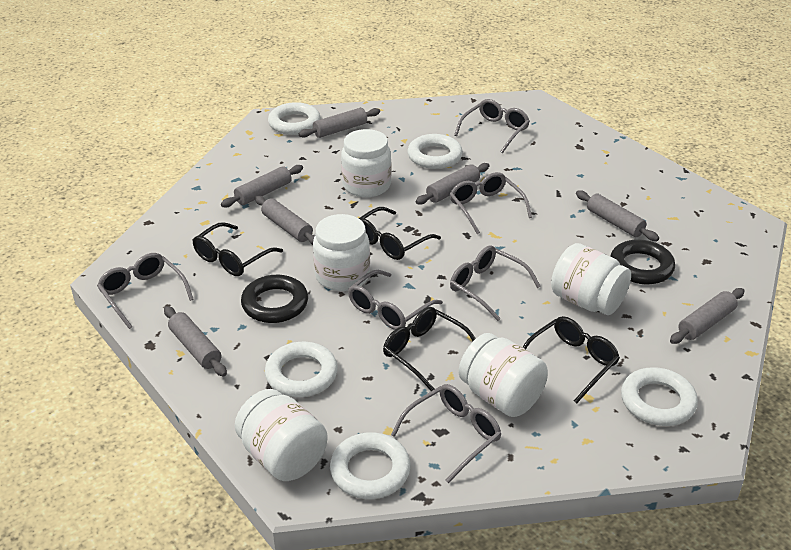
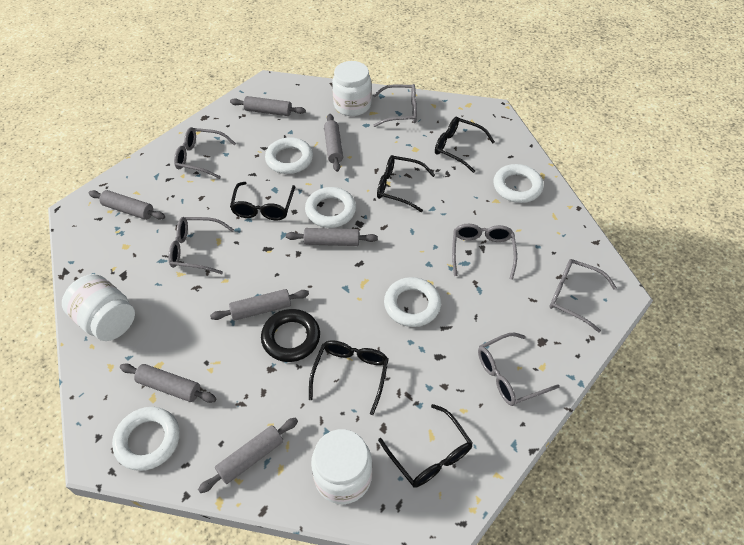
black glasses: [193,222,283,276] [359,207,441,260] [383,307,476,391] [523,316,620,403] = 4 -> [230,182,295,220] [309,340,389,415] [377,155,435,212] [378,404,473,488] [435,117,495,173] = 5
black ring: [241,275,308,323] [610,239,675,284] = 2 -> [261,309,320,362] = 1
white jar: [235,389,328,481] [313,214,370,291] [341,129,392,197] [459,333,548,417] [551,243,631,315] = 5 -> [62,274,135,341] [311,429,372,504] [332,61,372,116] = 3

